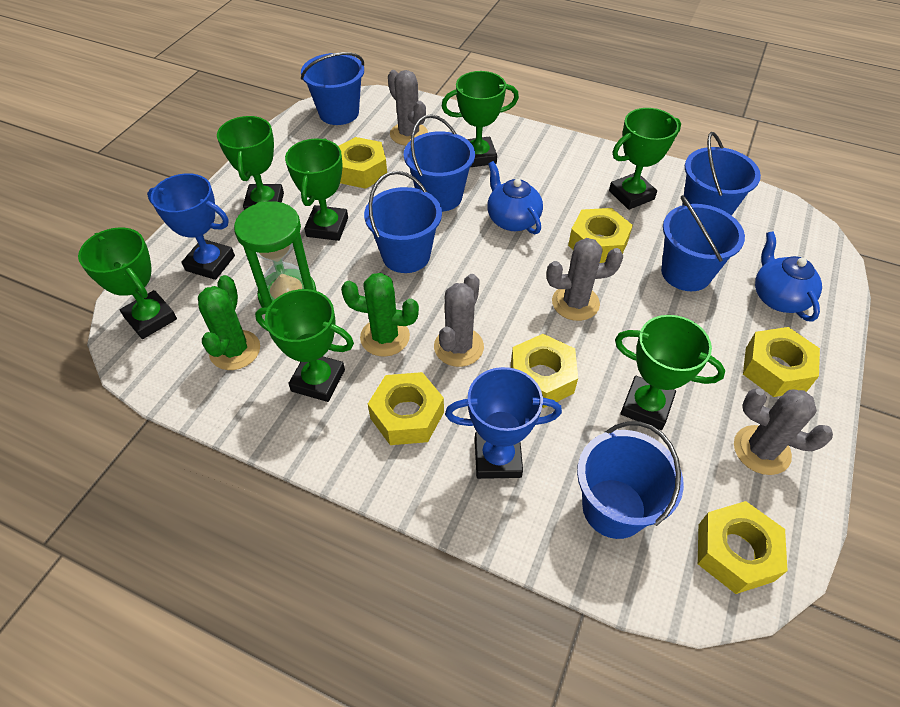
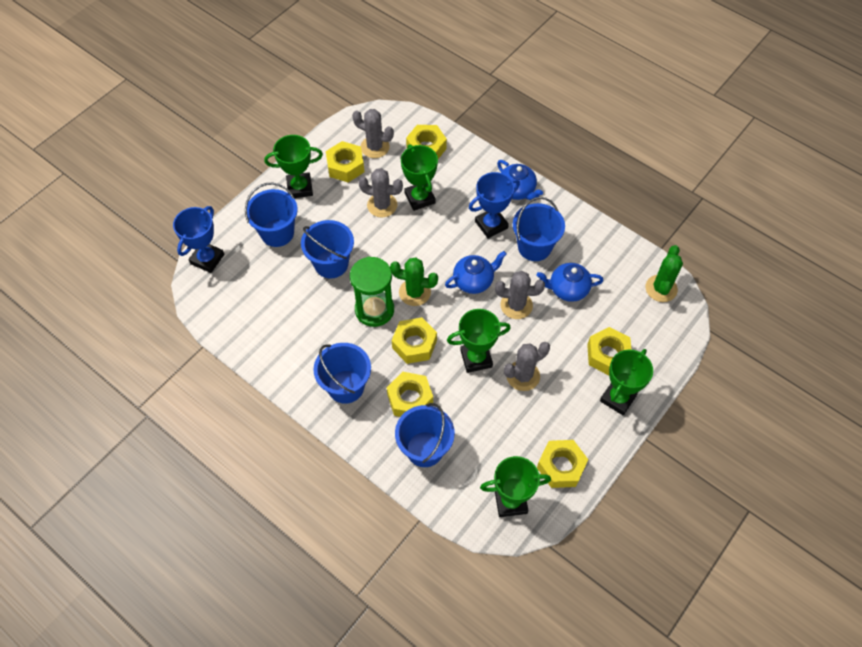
blue bucket: [301,52,364,125] [364,171,442,273] [404,114,475,212] [577,421,684,539] [661,195,745,291] [683,132,761,215] = 6 -> [245,183,298,247] [301,220,354,279] [314,343,371,404] [395,403,455,467] [513,197,565,261] = 5
blue teapot: [487,161,543,234] [755,231,822,322] = 2 -> [445,251,507,294] [497,160,543,201] [537,263,604,302] = 3
green trophy: [78,227,177,339] [217,116,284,210] [255,289,354,402] [285,138,348,241] [442,71,519,167] [609,108,681,210] [615,315,726,430] = 7 -> [264,135,323,198] [401,144,438,211] [447,309,511,373] [480,456,551,517] [600,349,653,415] = 5

